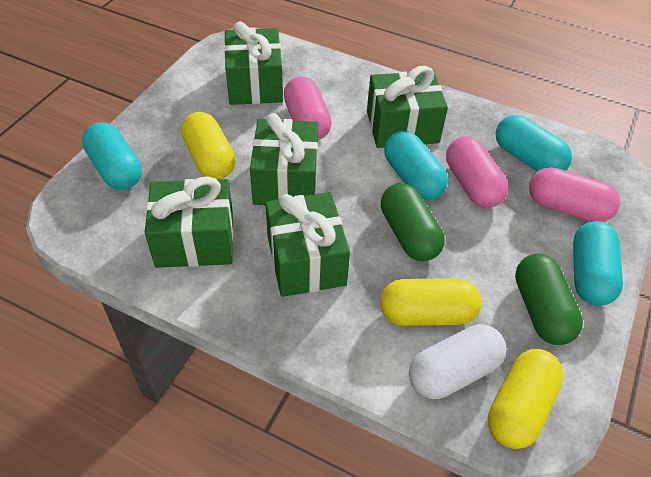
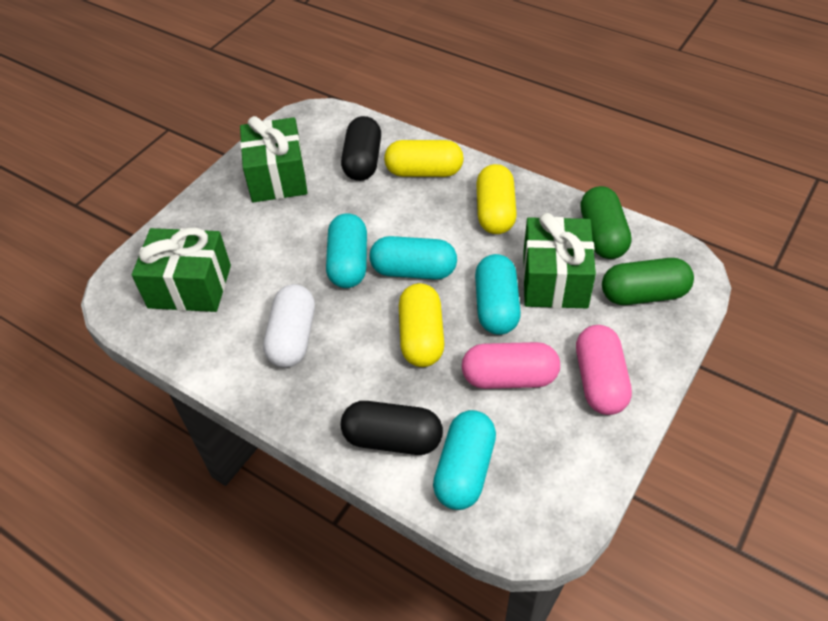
black capsule: none = 0 -> [341,116,381,181] [341,401,443,455] = 2
green gift: [145,176,234,268] [224,22,283,105] [250,113,318,205] [265,192,350,297] [367,66,448,148] = 5 -> [132,228,231,312] [240,116,307,202] [523,213,596,308] = 3
pink capsule: [284,76,332,140] [446,136,508,208] [529,167,620,222] = 3 -> [462,342,560,389] [576,325,632,415] = 2

